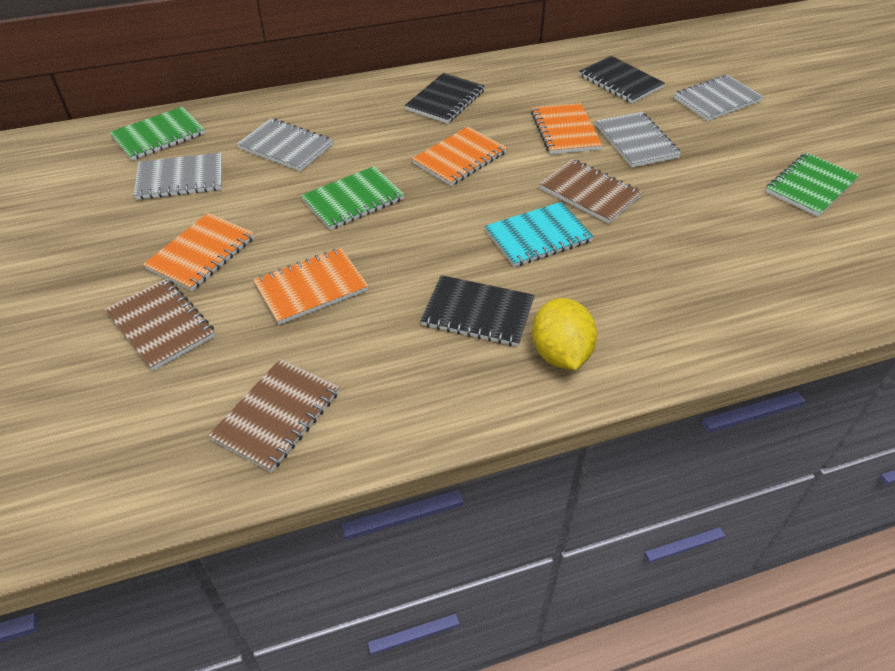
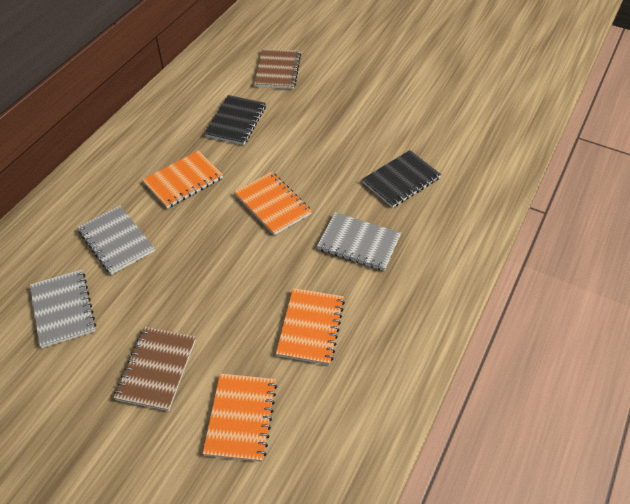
black notebook: [405,73,485,124] [420,275,535,347] [579,56,665,103] = 3 -> [204,95,266,145] [362,150,441,208] = 2
brown notebook: [105,278,215,371] [208,359,339,472] [539,159,642,224] = 3 -> [114,327,196,411] [254,49,301,89] = 2
green notebook: [110,107,205,161] [301,166,404,230] [766,152,859,217] = 3 -> none = 0
grey notebook: [134,153,222,200] [237,118,333,172] [596,112,681,168] [674,75,763,121] = 4 -> [30,270,96,348] [77,206,155,275] [317,212,401,271] = 3
turquoise notebook: [485,202,594,267] = 1 -> none = 0
yellow lemon: [532,298,597,370] = 1 -> none = 0

